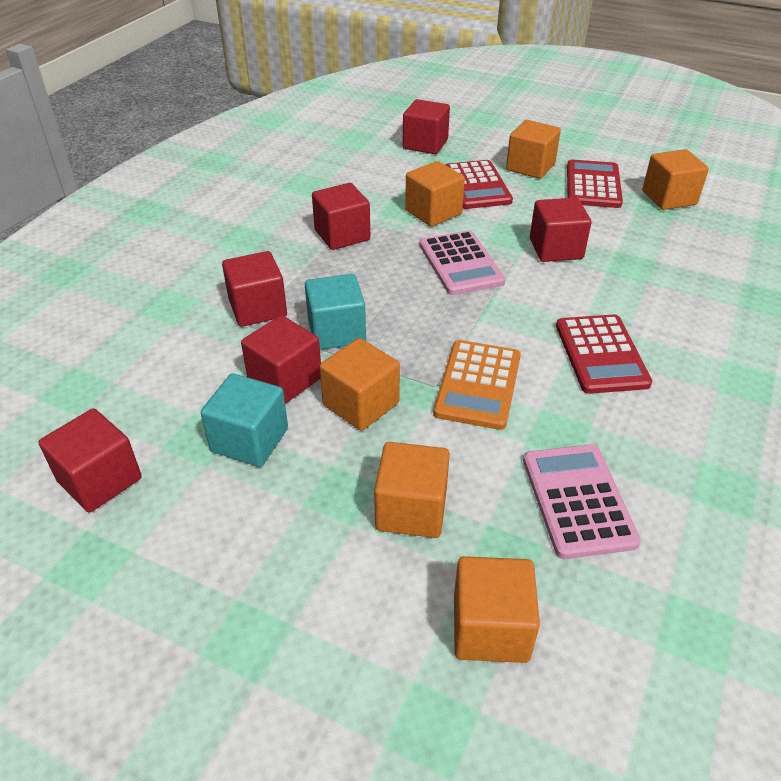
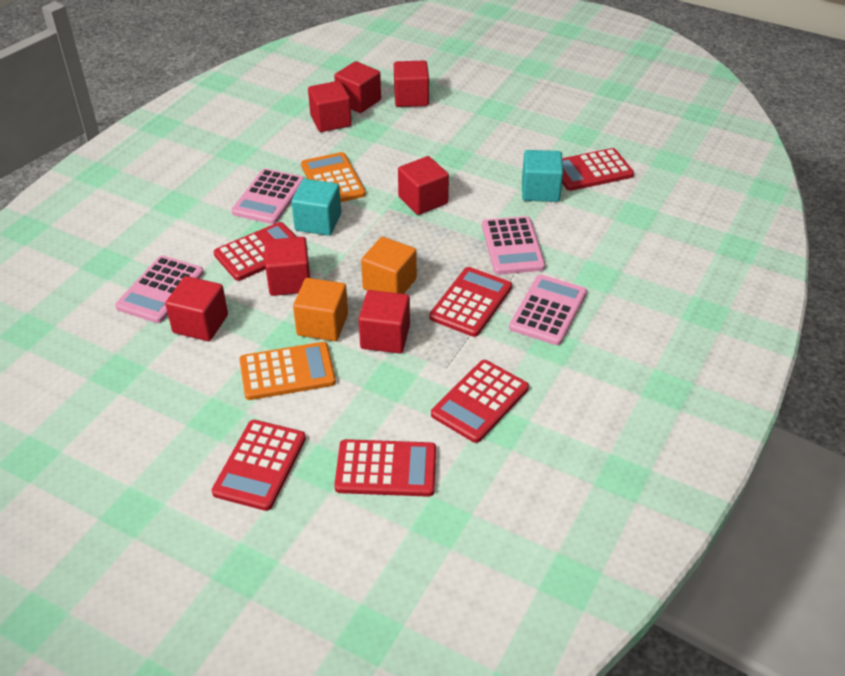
orange calculator: [433,340,521,430] = 1 -> [239,342,336,400] [301,152,366,202] = 2
orange cube: [319,338,400,431] [374,442,450,538] [405,161,465,227] [454,556,540,663] [506,120,561,179] [642,149,709,210] = 6 -> [293,278,348,341] [361,237,417,294] = 2
pink calculator: [420,230,505,295] [523,444,641,559] = 2 -> [115,255,204,323] [232,168,305,224] [482,216,545,275] [509,275,587,345] = 4
red calculator: [445,160,513,209] [556,314,652,394] [567,160,623,208] = 3 -> [212,420,306,511] [214,222,297,281] [334,439,436,497] [429,267,512,337] [431,360,529,443] [562,148,634,191] = 6
red cube: [39,408,142,512] [222,251,287,327] [241,315,321,404] [312,183,370,250] [403,99,450,154] [530,198,591,262] = 6 -> [165,276,228,341] [264,237,310,296] [308,81,352,132] [334,61,381,113] [359,290,410,354] [394,60,429,107] [398,156,449,215] = 7

